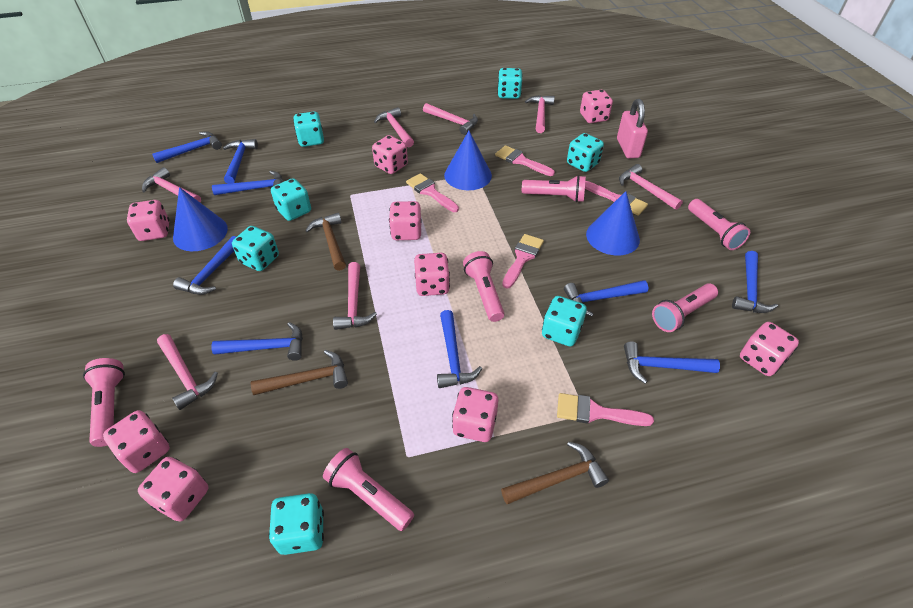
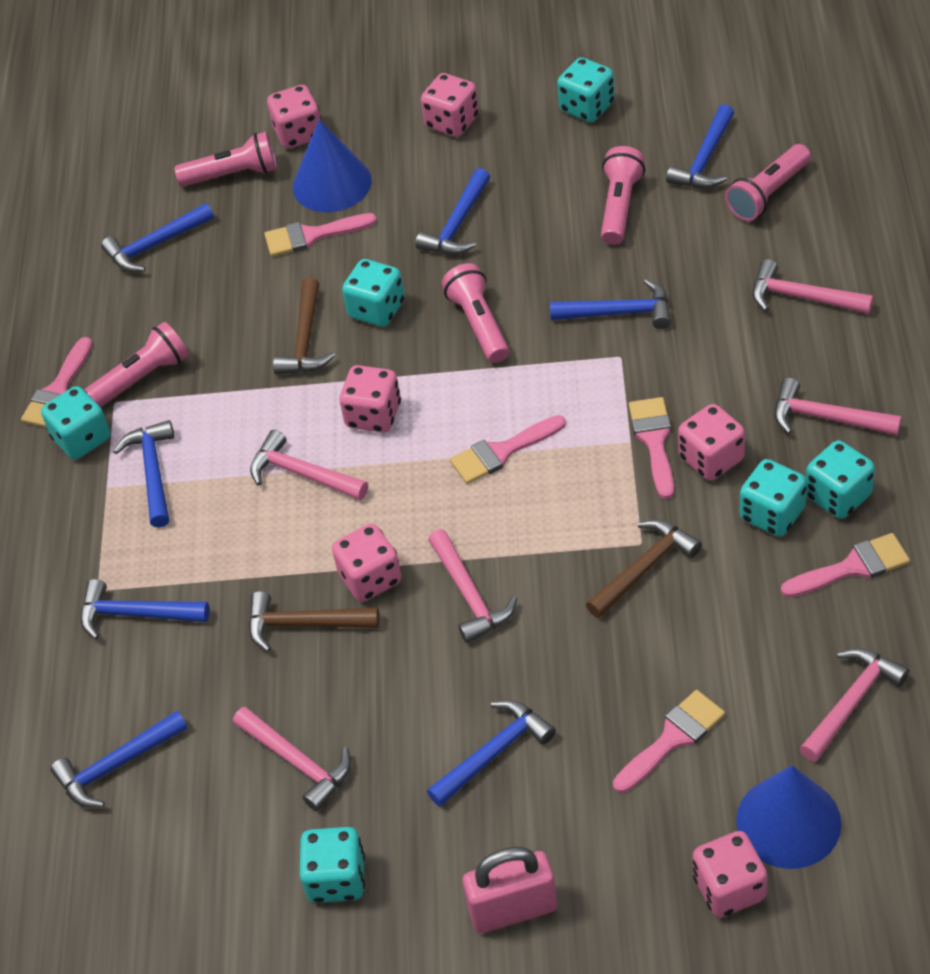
blue cone: [173,187,228,251] [444,131,492,190] [586,191,640,255] = 3 -> [293,119,372,212] [736,765,841,869] = 2
blue hammer: [152,131,222,163] [173,236,236,295] [211,322,303,361] [212,170,283,195] [223,139,258,184] [437,310,482,388] [564,280,648,316] [624,341,720,384] [732,251,778,313] = 9 -> [50,711,188,808] [81,579,209,640] [101,203,214,272] [113,420,174,528] [415,168,490,255] [427,700,556,807] [550,279,671,329] [666,104,734,189] = 8
pink brush: [406,173,459,212] [495,145,555,176] [502,234,544,288] [557,393,654,426] [585,181,648,216] = 5 -> [21,337,93,428] [264,213,377,257] [450,415,566,484] [613,690,725,793] [629,397,674,499] [781,533,910,597] = 6
pink dice: [103,410,170,473] [127,200,169,241] [138,457,209,522] [372,135,408,174] [389,201,422,240] [414,253,450,296] [452,387,499,442] [580,90,613,123] [740,322,799,376] = 9 -> [267,85,321,149] [332,524,401,602] [340,365,401,433] [421,73,479,137] [678,404,745,481] [693,831,767,917] = 6
pink flashlight: [83,358,125,447] [323,448,414,531] [463,251,504,322] [522,175,586,202] [652,283,718,332] [688,199,750,250] = 6 -> [84,322,189,407] [174,132,277,186] [442,263,509,363] [601,146,645,245] [725,144,811,221] = 5
pink hammer: [142,167,201,202] [157,334,218,410] [333,262,377,330] [374,107,414,147] [423,103,478,135] [525,95,555,133] [619,164,683,210] = 7 -> [233,707,351,811] [250,430,368,500] [428,529,517,643] [752,259,873,314] [774,378,902,435] [799,648,909,762] = 6
turquoise dice: [232,226,279,271] [269,493,324,555] [271,178,311,221] [293,112,324,147] [497,68,523,99] [542,296,587,347] [567,133,604,172] = 7 -> [41,386,110,459] [300,827,365,903] [342,259,405,327] [557,57,615,122] [740,459,807,537] [806,440,875,519] = 6

